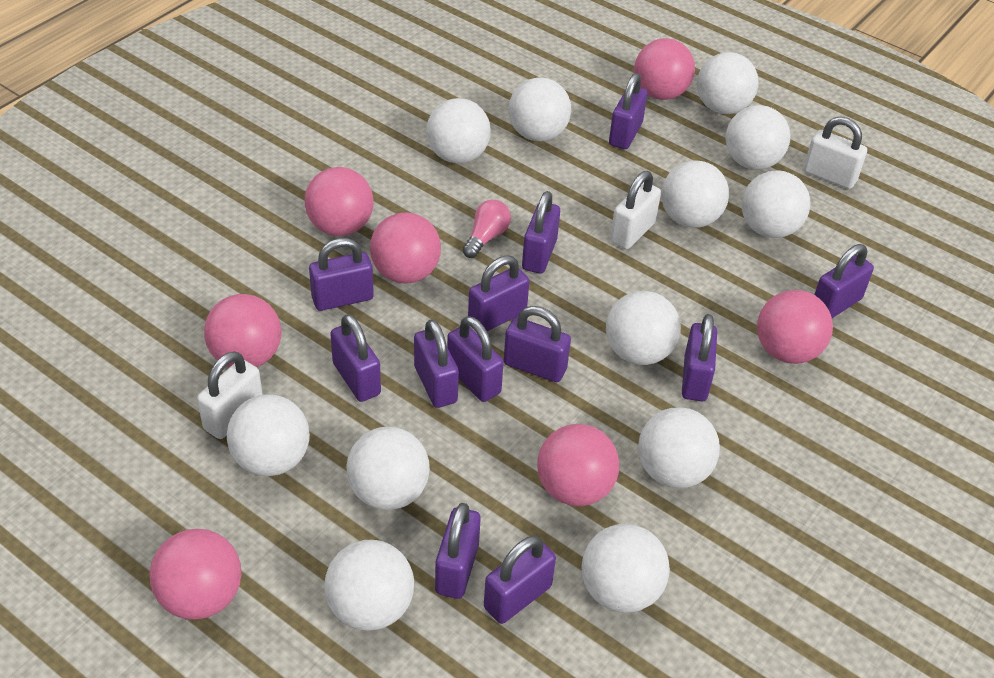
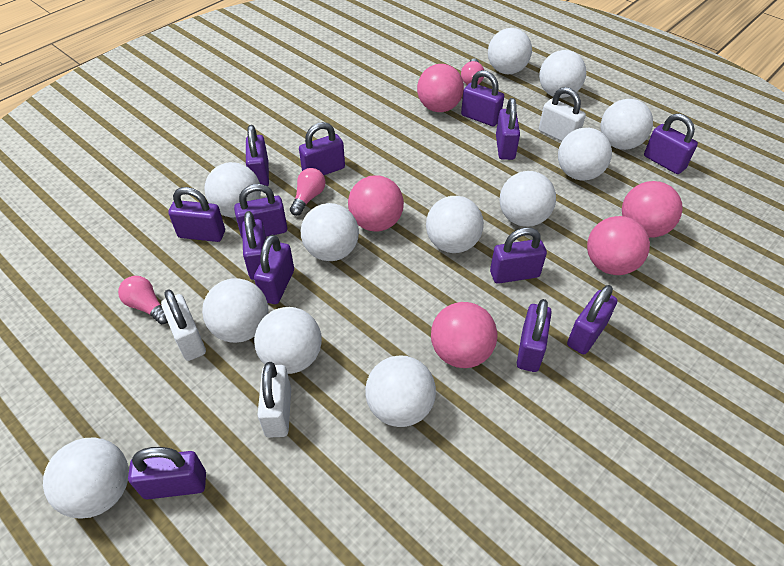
pink ball: [150,529,241,620] [204,294,281,367] [305,167,374,236] [370,212,441,283] [537,424,619,506] [634,38,695,100] [757,290,833,364] = 7 -> [348,175,404,232] [417,64,464,112] [431,302,497,368] [587,216,650,275] [622,181,683,238] = 5
pink light bulb: [463,200,511,258] = 1 -> [118,276,168,324] [290,168,326,216] [461,58,484,85] = 3
purple padlock: [309,238,374,311] [330,314,381,402] [414,319,459,408] [435,503,481,599] [447,316,504,402] [468,256,530,331] [484,536,556,624] [504,306,571,382] [522,191,560,274] [609,73,647,149] [682,314,717,401] [814,244,874,318] = 12 -> [128,447,206,499] [168,187,225,242] [234,184,287,239] [242,211,266,280] [246,125,269,186] [254,235,294,304] [299,122,345,175] [461,70,504,127] [490,227,547,284] [496,98,520,160] [517,299,552,372] [567,285,617,354] [644,113,698,174] = 13

